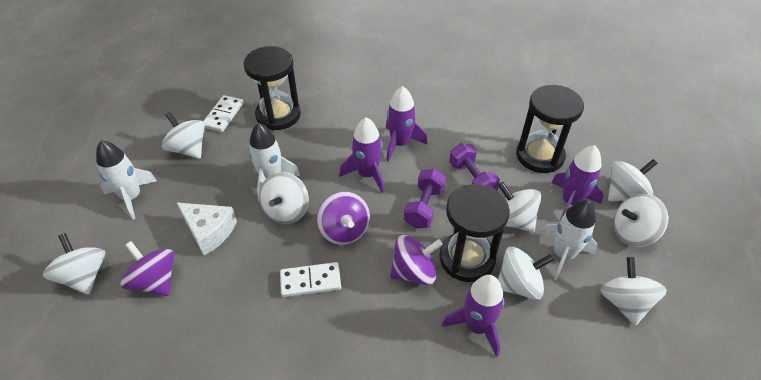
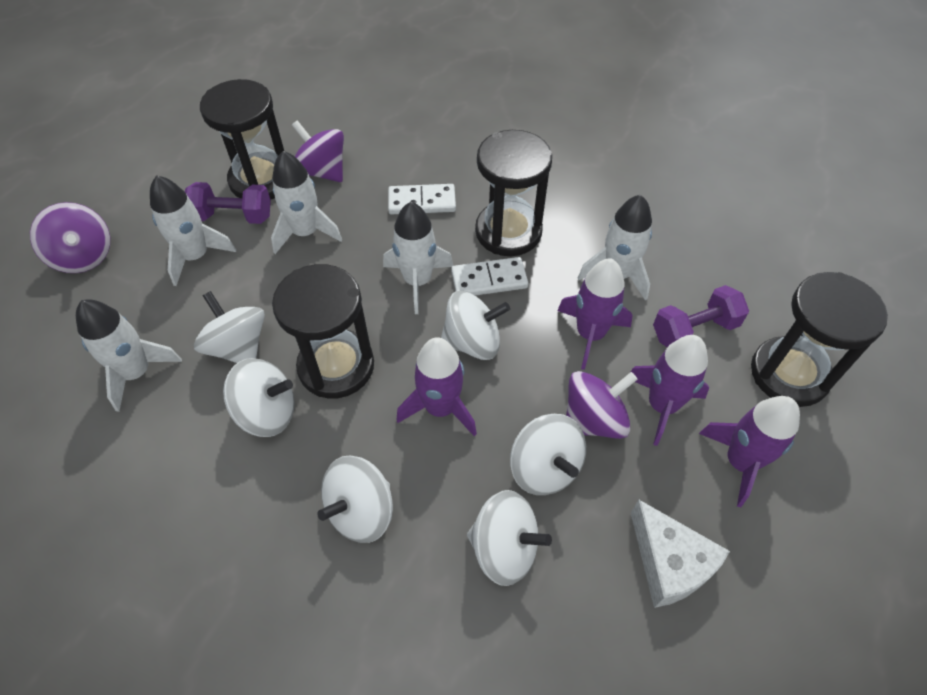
black hourglass: [244,46,301,130] [439,184,510,282] [516,85,584,173] = 3 -> [200,79,284,200] [272,264,374,398] [475,130,552,256] [751,272,888,407] = 4
white rocket: [96,140,157,220] [249,123,300,202] [540,200,598,280] = 3 -> [76,299,182,412] [150,175,236,286] [271,151,342,254] [383,202,453,314] [578,195,652,301] = 5
white spinning top: [43,233,105,295] [162,112,205,159] [259,172,309,224] [498,182,541,232] [498,247,554,300] [600,257,667,326] [608,159,658,201] [614,194,668,247] = 8 -> [194,291,265,363] [223,358,295,437] [317,456,393,543] [441,291,510,360] [467,490,552,586] [510,414,586,495] = 6

